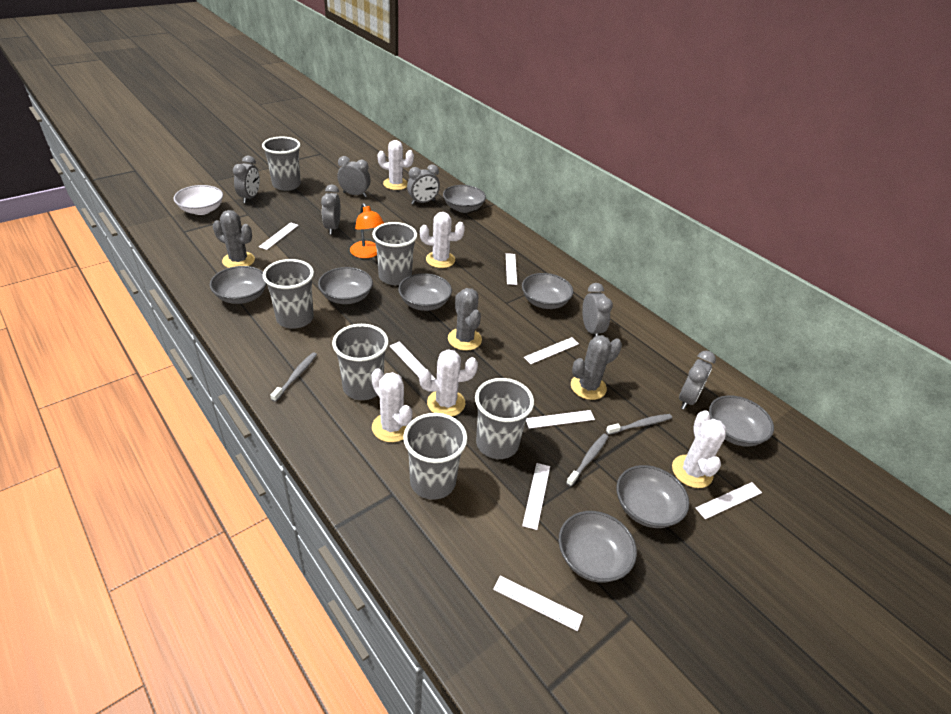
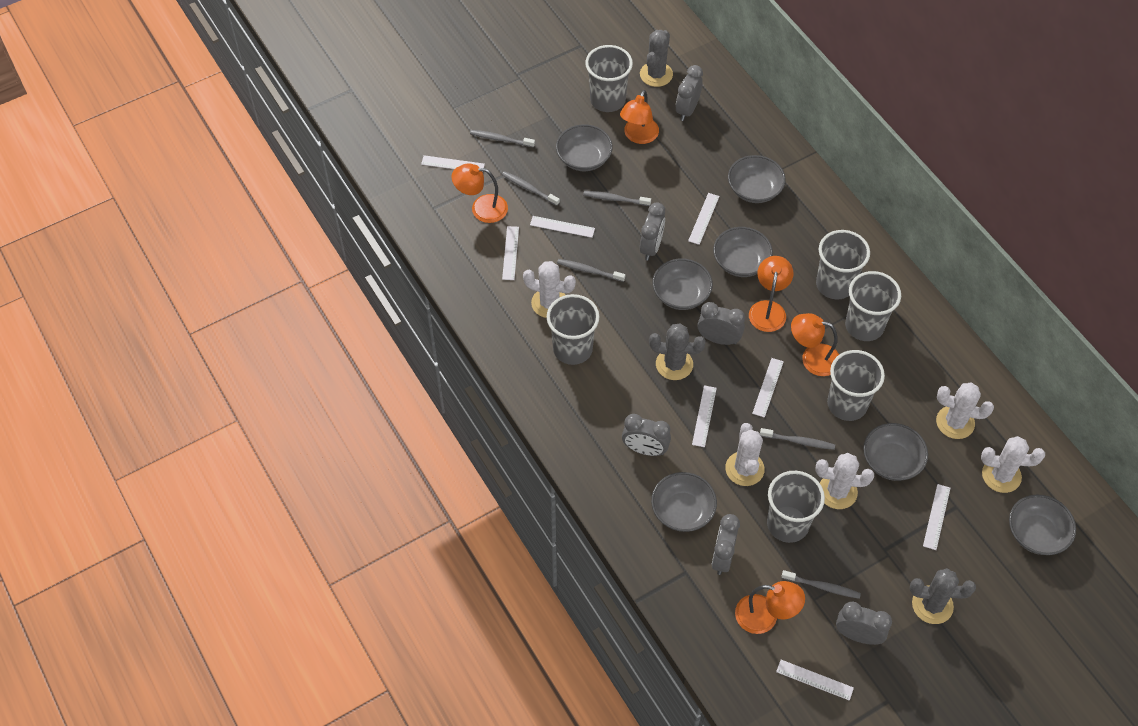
grey bowl: [210,266,267,304] [318,267,373,304] [398,273,452,311] [443,185,486,213] [522,273,573,309] [559,511,637,583] [616,465,689,528] [709,395,774,446] = 8 -> [556,124,613,171] [651,472,717,532] [653,258,713,310] [713,227,773,277] [728,155,786,203] [863,423,928,481] [1009,495,1076,555] = 7
grey toothbrush: [270,352,317,402] [566,434,609,487] [606,414,672,435] = 3 -> [470,130,535,148] [502,171,560,206] [557,259,625,282] [583,191,651,206] [760,428,835,450] [781,570,861,599] = 6
orange lamp: [350,203,384,258] = 1 -> [452,163,508,223] [620,90,659,144] [735,581,805,634] [749,256,794,332] [791,313,839,376] = 5
white bowl: [173,185,223,215] = 1 -> none = 0

